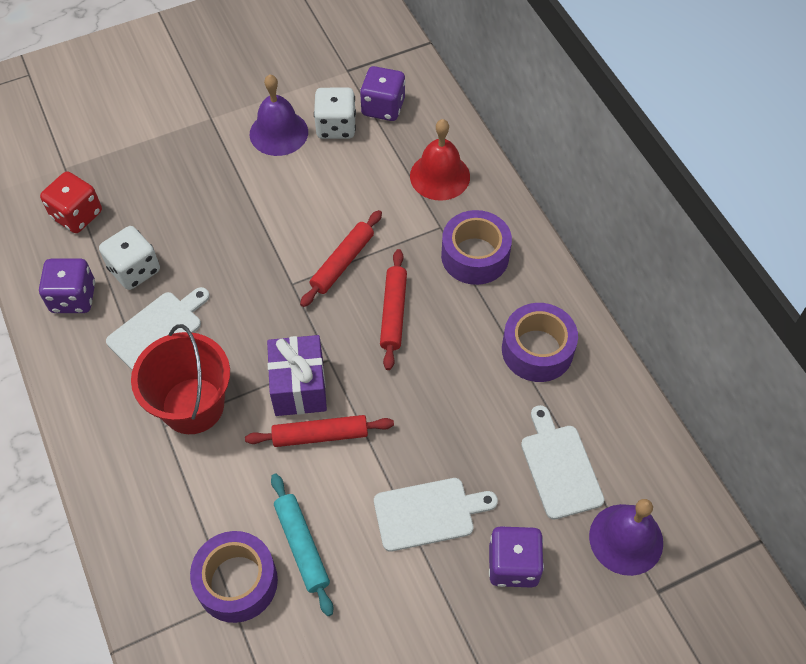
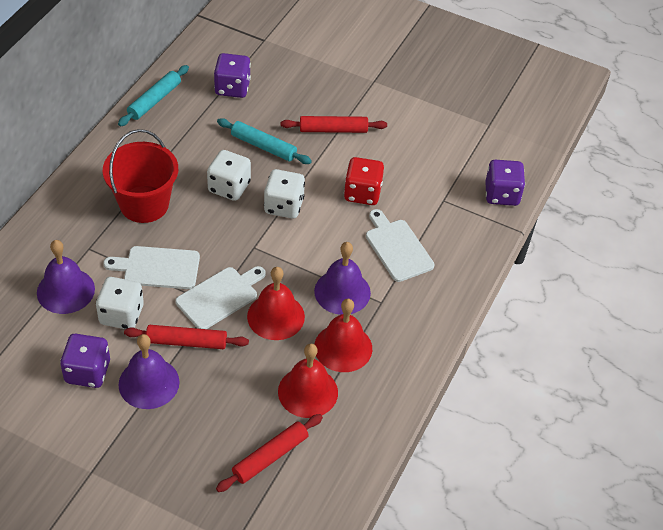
purple bell: [250,75,308,156] [589,499,663,576] = 2 -> [37,240,95,314] [119,334,180,409] [314,242,371,315] = 3
purple gift: [267,335,327,416] = 1 -> none = 0
purple tape: [190,531,278,623] [441,210,512,285] [502,303,578,382] = 3 -> none = 0
red bell: [410,119,470,201] = 1 -> [247,267,305,340] [278,344,338,418] [314,299,372,372] = 3
turquoise rolling pin: [271,474,333,616] = 1 -> [118,65,189,126] [217,118,312,164] = 2
white dice: [99,226,160,290] [314,88,356,139] = 2 -> [96,277,144,329] [207,150,251,201] [264,169,305,219] = 3

